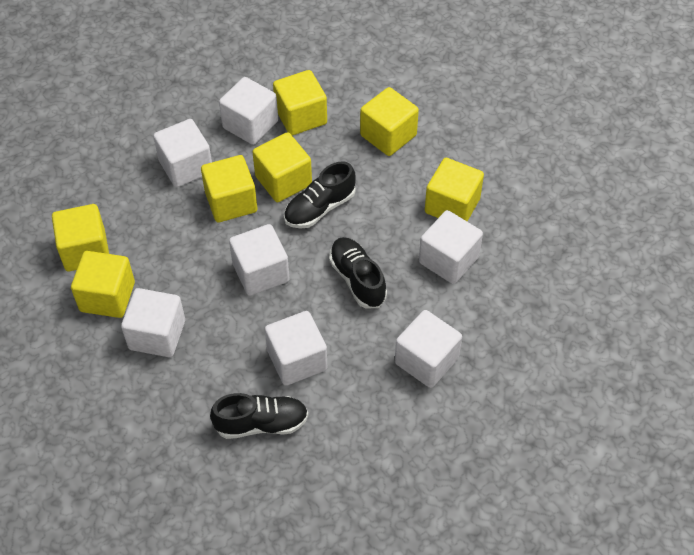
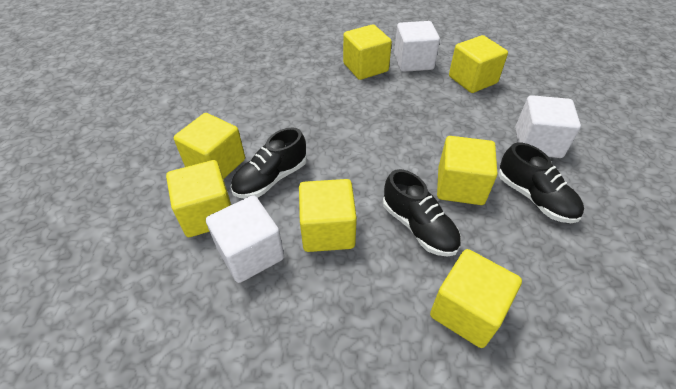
white cube: [121,288,185,357] [153,119,212,187] [219,77,278,145] [229,224,290,296] [265,311,327,386] [395,310,462,388] [419,210,483,284] = 7 -> [206,195,284,283] [394,21,440,72] [515,95,581,158] = 3

